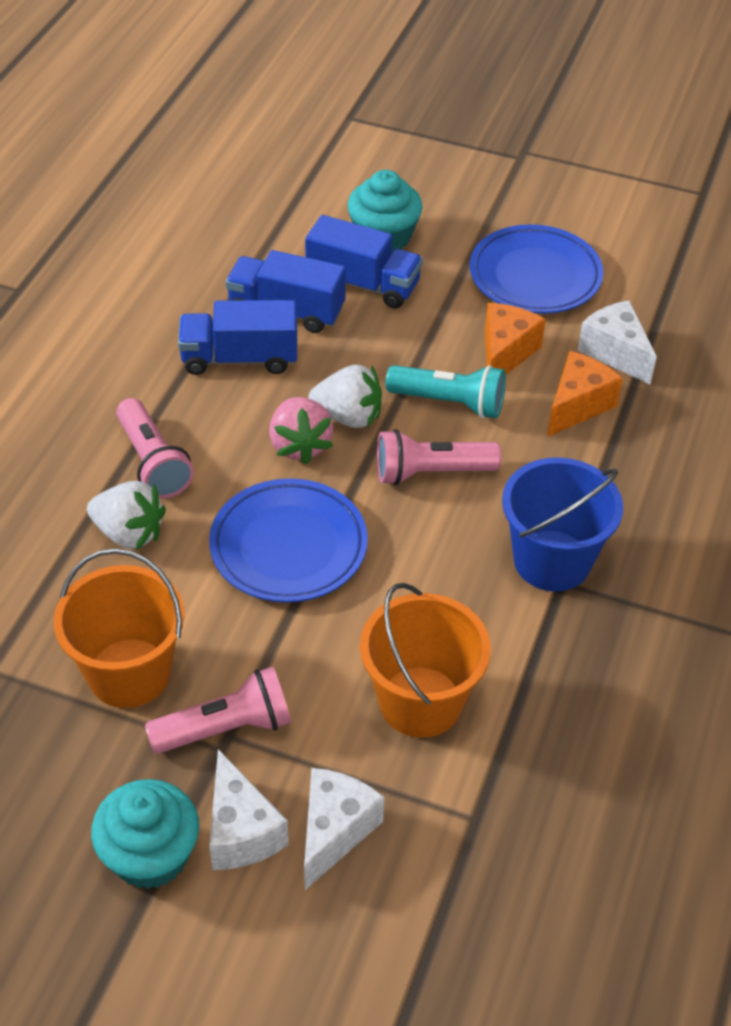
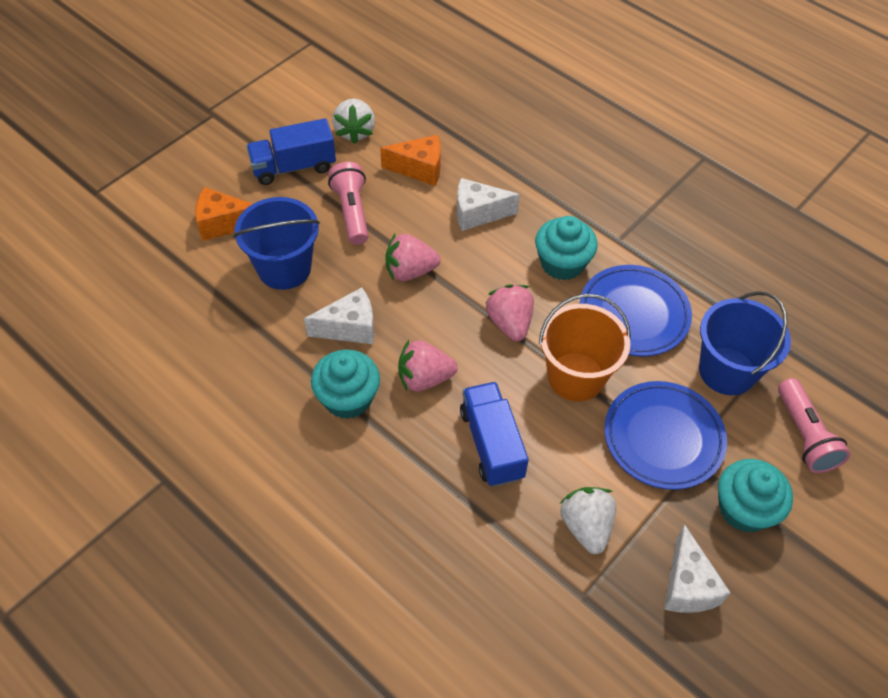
blue bucket: [502,458,623,591] = 1 -> [233,197,320,290] [699,291,791,395] = 2
blue truck: [178,300,297,375] [226,250,346,333] [305,215,423,309] = 3 -> [246,118,336,185] [460,382,529,487] = 2
orange bucket: [54,548,184,708] [360,583,491,738] = 2 -> [539,294,631,401] = 1
pink flashlight: [116,398,194,499] [145,667,291,754] [377,429,501,485] = 3 -> [328,162,368,245] [778,378,851,473] = 2
pink strawberry: [269,397,333,464] = 1 -> [386,234,441,281] [398,340,458,392] [485,284,534,341] = 3
turquoise cupcake: [91,779,199,889] [348,170,422,252] = 2 -> [311,350,380,419] [535,216,598,280] [718,459,793,532] = 3
turquoise flashlight: [386,365,506,419] = 1 -> none = 0

